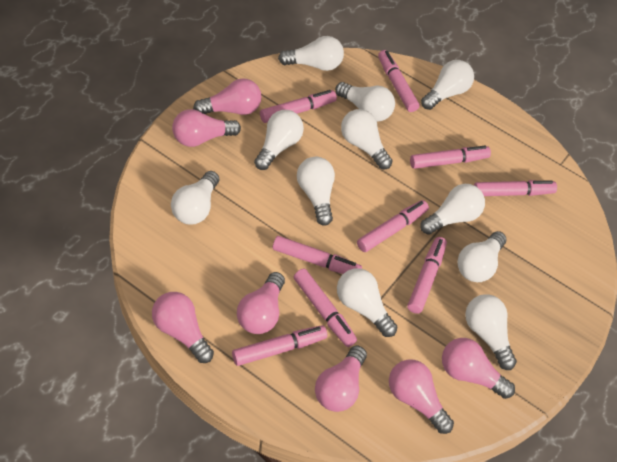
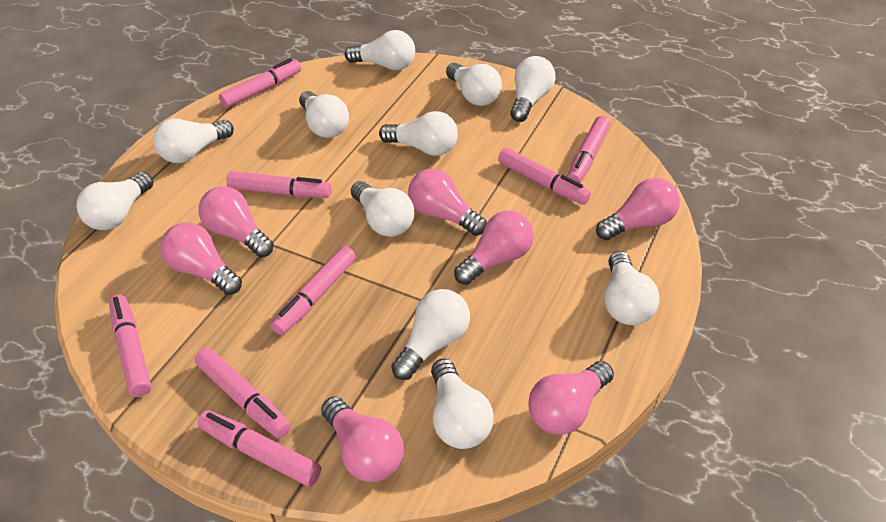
pink marker: [232,325,327,366] [260,90,337,123] [273,236,362,274] [294,269,357,347] [357,200,429,252] [378,50,419,112] [407,237,447,314] [410,146,491,169] [474,180,557,196] = 9 -> [109,295,152,397] [195,348,291,438] [198,410,321,487] [219,58,301,108] [226,171,332,198] [271,246,356,335] [498,148,591,205] [567,116,611,183] = 8

